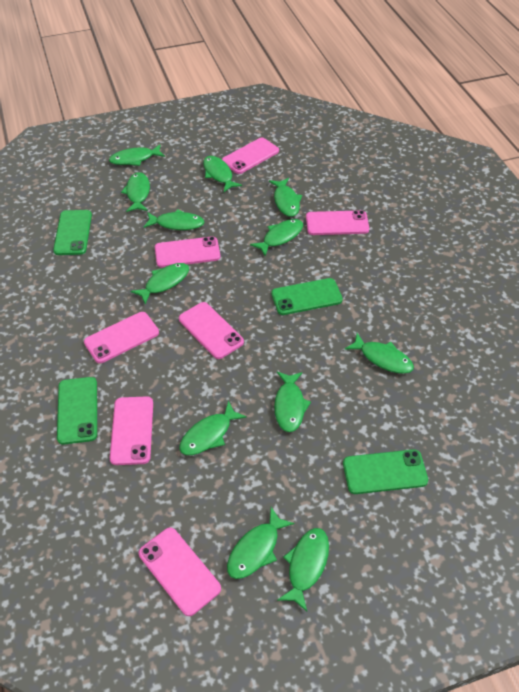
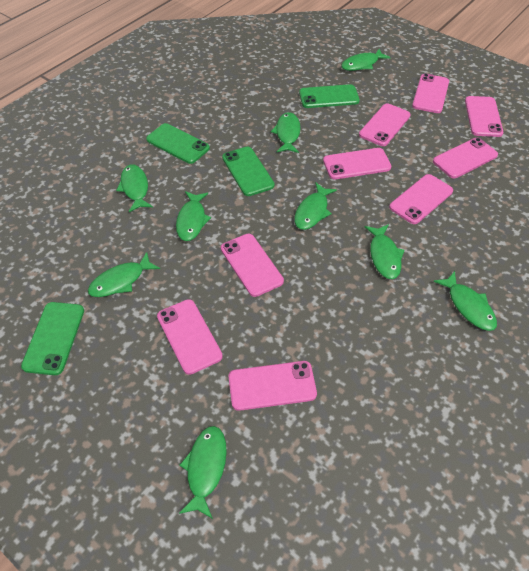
green fish: [109,145,165,166] [121,172,150,212] [131,263,189,304] [144,209,205,230] [179,401,247,455] [203,156,242,192] [227,507,294,579] [250,219,303,256] [269,178,302,217] [274,372,311,432] [277,528,329,611] [345,333,414,374] = 12 -> [88,252,160,297] [116,165,153,212] [176,191,211,241] [179,426,227,519] [271,112,301,153] [294,182,337,230] [341,49,391,71] [365,224,405,279] [433,271,497,331] = 9
pink phone: [84,312,159,363] [110,396,153,465] [139,527,221,616] [155,236,221,267] [179,302,244,359] [222,138,279,174] [306,210,369,235] = 7 -> [157,299,223,375] [221,234,284,297] [229,361,317,411] [323,148,391,179] [359,103,411,146] [389,174,453,224] [412,73,449,113] [433,138,498,178] [465,96,503,137] = 9

